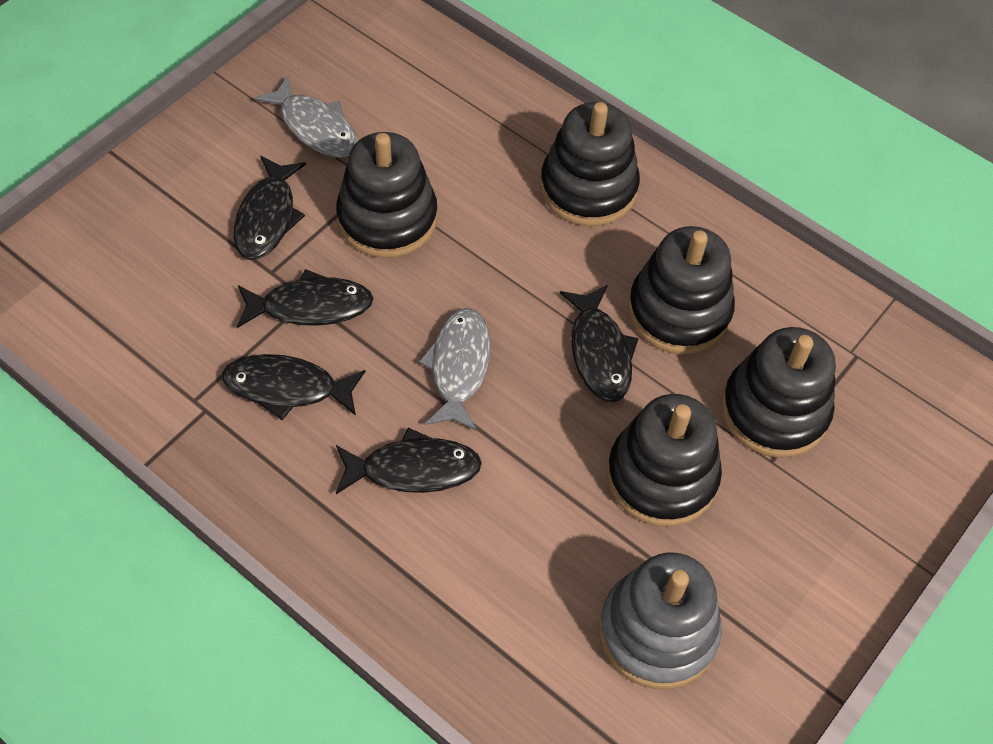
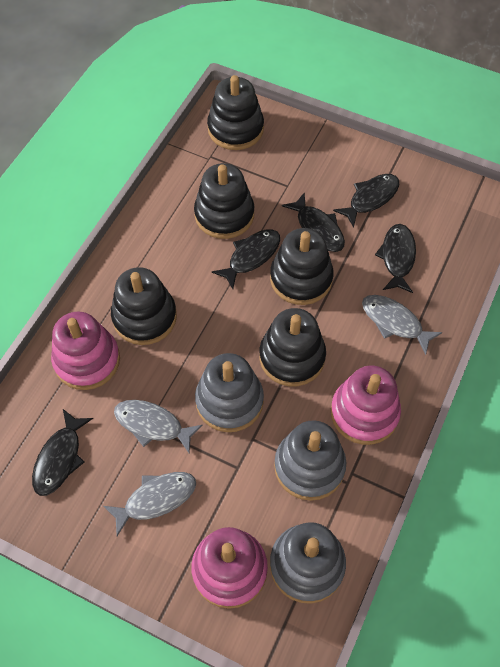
grey fish: [254,76,358,158] [419,308,491,431] = 2 -> [104,472,196,536] [114,400,203,453] [362,295,442,355] = 3
grey stacking toy: [599,552,722,689] = 1 -> [195,353,264,432] [270,522,346,604] [274,420,346,501] = 3
pink stacking toy: none = 0 -> [51,312,120,390] [191,527,268,609] [331,366,401,445] = 3

